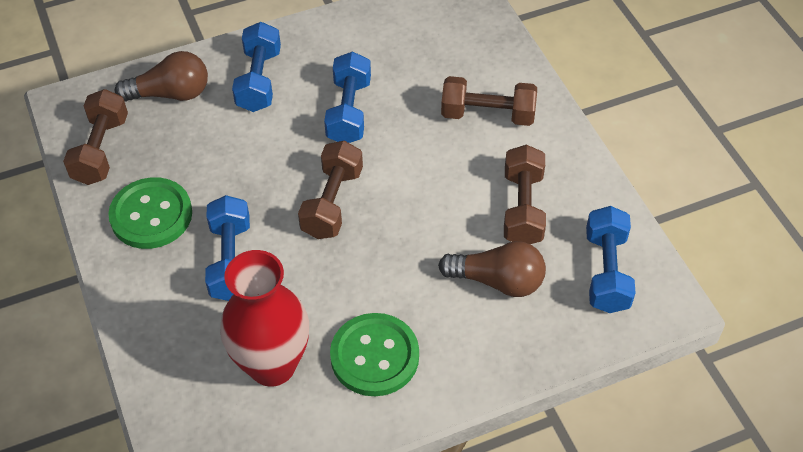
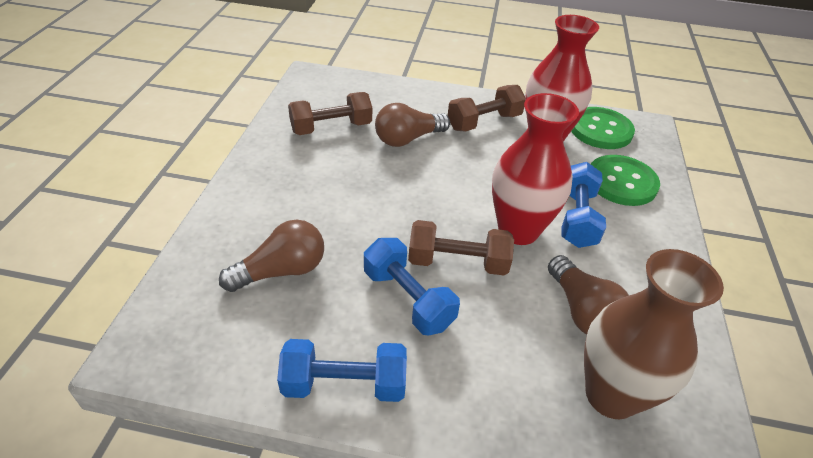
blue dumbbell: [205,195,250,301] [232,22,281,112] [324,52,371,143] [586,206,635,313] = 4 -> [277,339,407,402] [364,238,460,336] [562,162,606,248] = 3
brown dumbbell: [63,89,128,185] [298,140,363,239] [441,76,537,126] [504,145,546,244] = 4 -> [288,92,372,135] [408,220,514,275] [448,85,525,132] = 3
brown light bulb: [115,51,208,102] [438,241,546,297] = 2 -> [219,220,324,292] [375,103,450,147] [548,255,629,334] = 3
brown vase: none = 0 -> [584,249,724,419] = 1
red vase: [220,250,309,387] = 1 -> [492,93,579,245] [525,15,599,142] = 2

